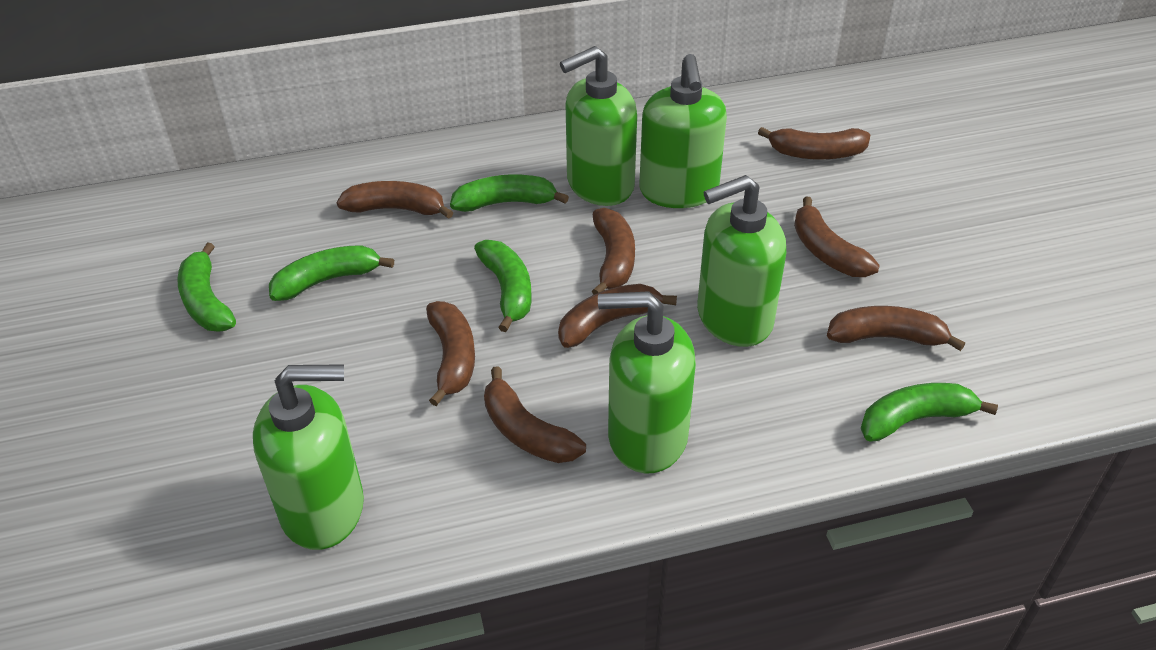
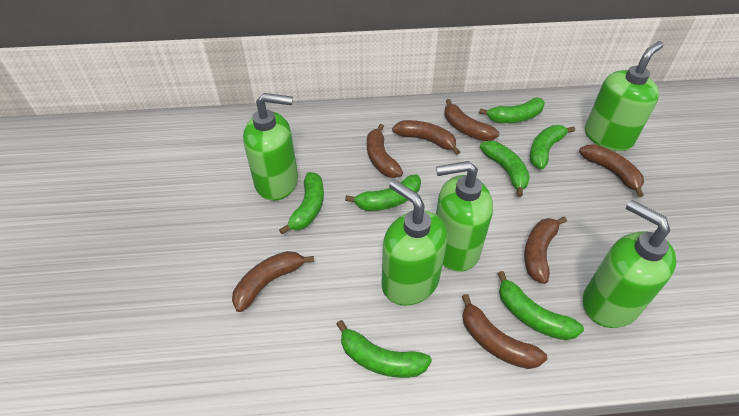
brown banana: [337,181,453,219] [426,301,475,406] [484,366,586,463] [558,284,677,348] [592,208,635,295] [758,127,870,160] [794,196,880,277] [827,306,965,351] = 8 -> [232,251,314,312] [367,124,403,178] [392,120,460,155] [444,99,499,141] [462,294,547,369] [524,216,567,284] [579,144,644,197] = 7
green banana: [177,242,236,332] [269,245,394,301] [450,174,569,212] [474,240,531,332] [861,383,998,442] = 5 -> [279,172,324,234] [336,320,432,378] [345,174,421,211] [479,97,545,123] [480,141,530,197] [497,271,584,340] [530,125,575,169] = 7

